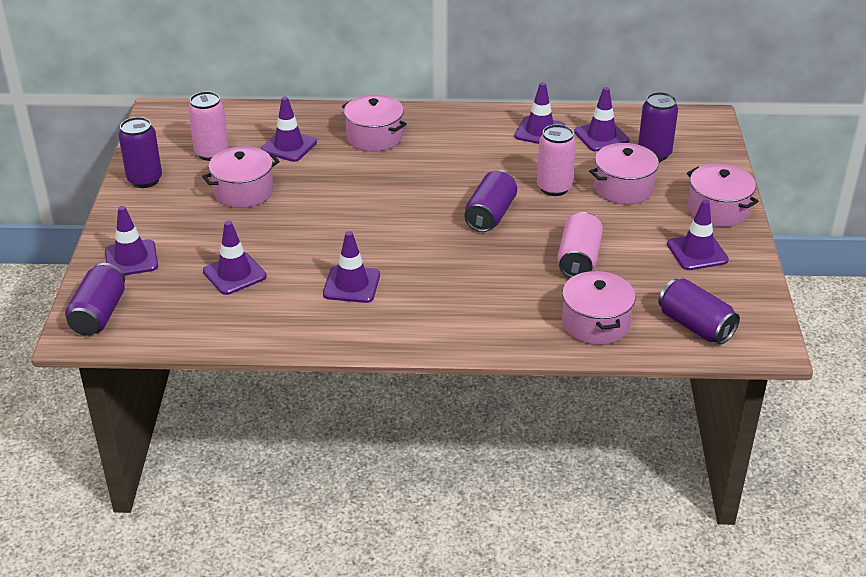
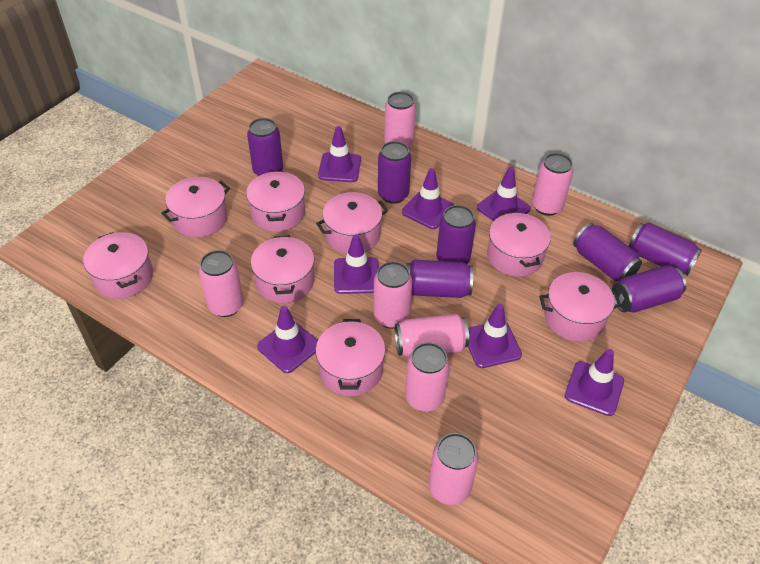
pink can: [188,91,229,161] [537,124,576,196] [558,212,603,278] = 3 -> [199,250,244,317] [373,261,412,328] [384,92,416,148] [395,314,469,357] [405,342,450,412] [429,433,479,505] [532,153,573,216] = 7
pink pot: [202,146,280,208] [342,95,407,152] [562,271,636,345] [589,143,663,204] [687,164,759,227] = 5 -> [83,232,153,299] [161,177,230,238] [246,171,305,232] [251,235,314,303] [316,192,388,254] [316,319,385,396] [487,212,551,277] [539,272,621,342] = 8
purple can: [65,263,125,336] [118,117,162,188] [464,171,517,232] [638,92,678,160] [659,278,740,344] = 5 -> [247,118,283,176] [378,141,411,204] [407,260,473,298] [437,205,476,264] [573,223,642,282] [612,265,686,313] [629,223,702,276] = 7

